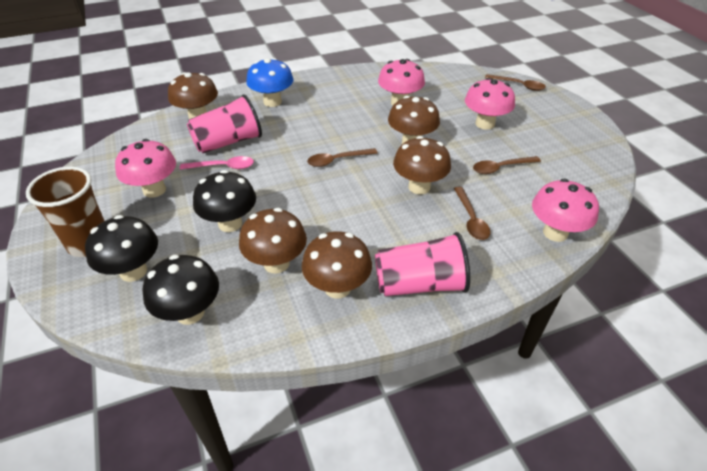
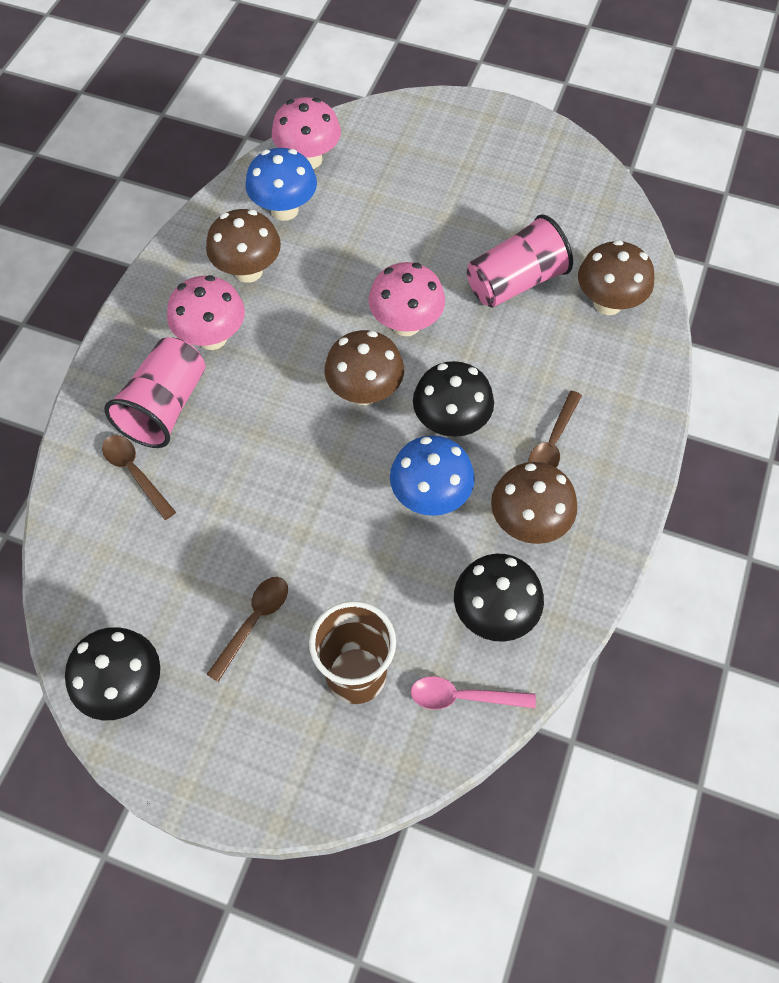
blue mushroom: [246,58,294,107] = 1 -> [245,148,317,221] [390,435,475,516] = 2
brown mushroom: [168,72,218,119] [239,208,307,274] [302,231,372,299] [388,96,440,144] [393,136,451,194] = 5 -> [206,209,281,283] [324,330,404,405] [491,462,577,544] [578,240,654,315] = 4
brown spoon: [307,148,378,167] [454,187,490,240] [473,156,541,174] [485,74,546,91] = 4 -> [102,435,176,520] [206,577,288,682] [528,391,582,468] = 3
pink mushroom: [115,139,176,198] [378,59,425,106] [465,78,515,130] [532,179,599,242] = 4 -> [167,275,245,350] [272,97,341,169] [368,262,445,336] = 3

